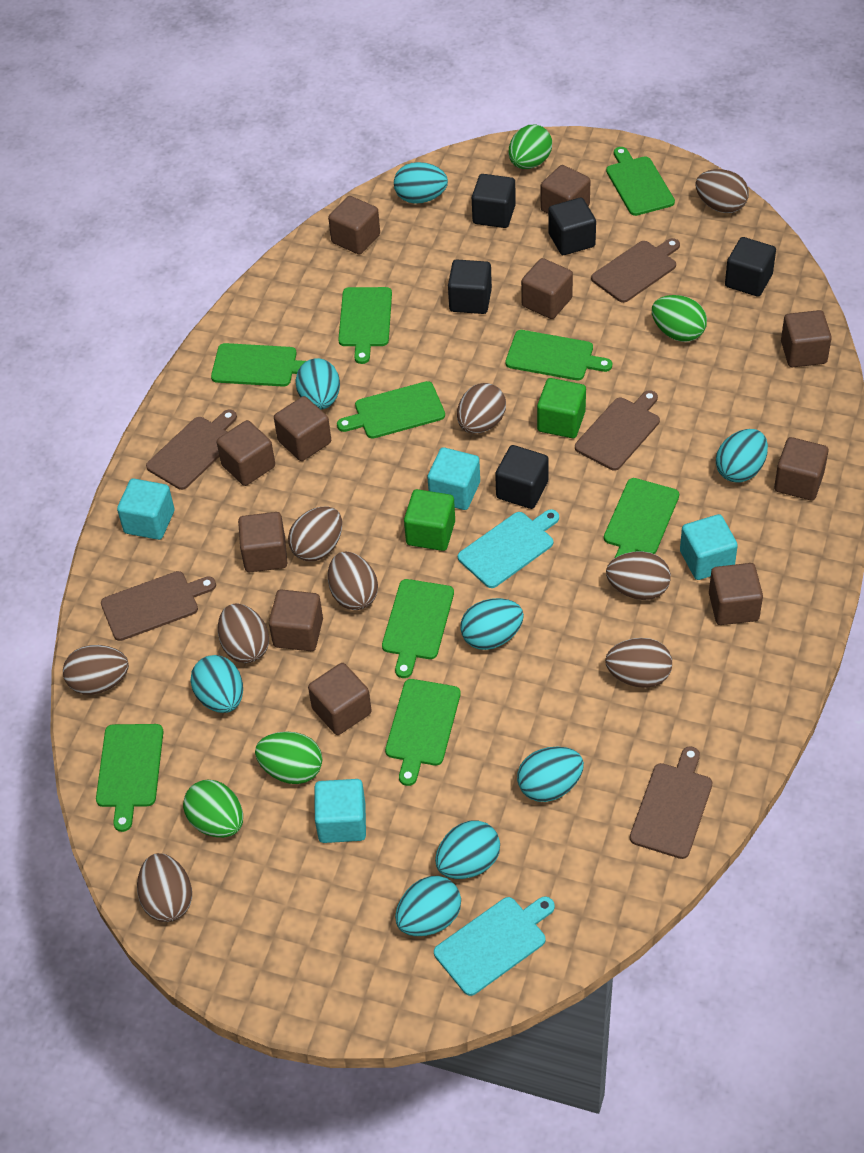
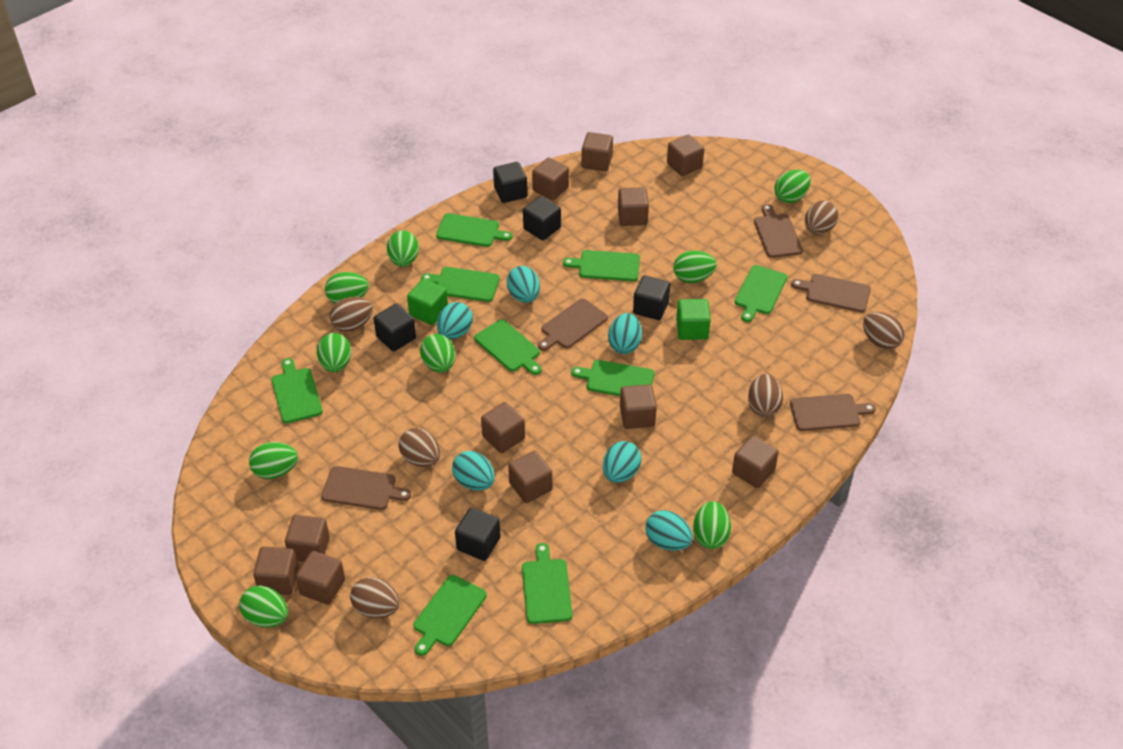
brown egg: [63,645,129,695] [137,853,192,922] [218,603,269,663] [288,507,342,561] [328,552,378,610] [457,383,506,434] [605,638,672,688] [606,551,671,600] [695,169,749,213] = 9 -> [330,297,373,332] [350,577,400,618] [398,428,440,467] [748,374,783,417] [805,201,838,234] [863,312,905,350] = 6
green egg: [183,780,243,838] [255,732,322,784] [509,125,552,169] [652,295,707,342] = 4 -> [239,585,288,628] [249,442,298,479] [317,333,351,372] [325,272,369,303] [387,230,419,267] [420,334,455,373] [673,251,716,283] [693,501,731,549] [774,170,810,203] = 9
turquoise cube: [117,479,174,540] [315,779,366,843] [428,447,480,510] [680,514,738,580] = 4 -> none = 0
turquoise cutting board: [434,896,555,996] [458,509,559,588] = 2 -> none = 0
turquoise egg: [190,655,243,713] [295,358,340,410] [394,162,448,204] [395,876,461,936] [435,820,500,879] [460,598,524,650] [517,747,584,802] [716,429,768,482] = 8 -> [437,302,473,340] [452,451,495,490] [507,266,540,303] [603,441,641,483] [608,313,642,354] [645,510,693,551] = 6

